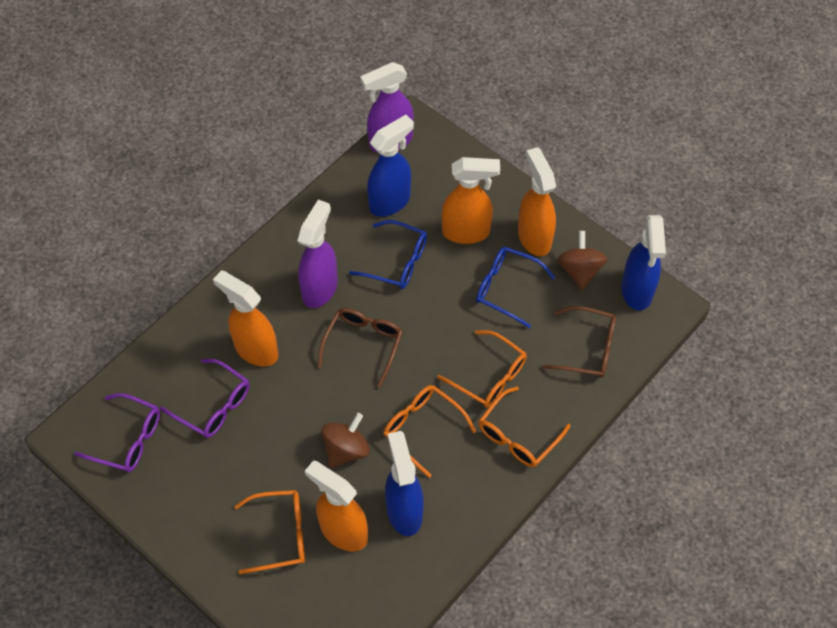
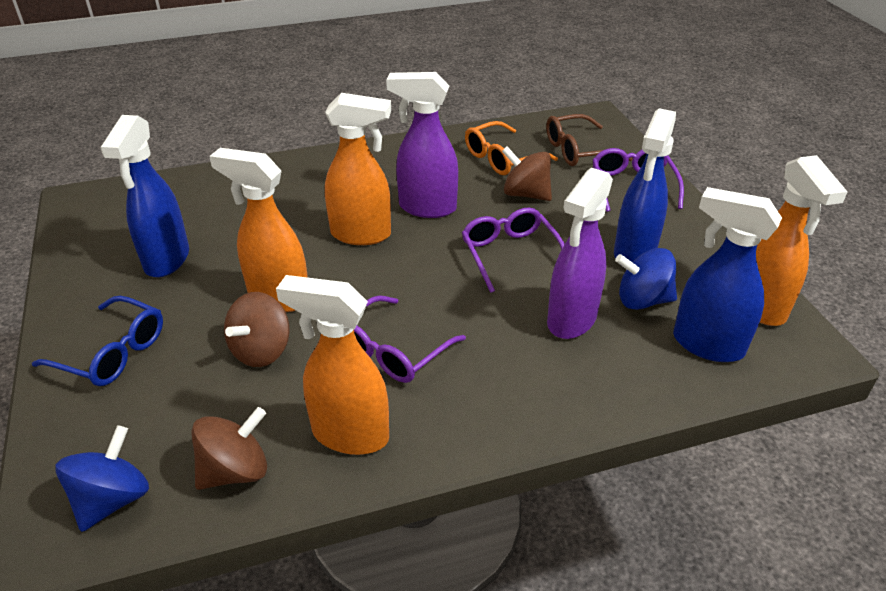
blue glasses: [349,220,427,289] [476,247,556,328] = 2 -> [32,296,163,386] = 1
blue spinning top: none = 0 -> [55,425,149,532] [615,248,677,310] = 2
brown glasses: [318,308,403,388] [542,306,616,378] = 2 -> [546,114,633,166] = 1
brown spinning top: [321,413,370,468] [557,231,608,290] = 2 -> [191,407,267,490] [224,292,289,367] [502,146,552,201] = 3
orange glasses: [234,490,305,574] [383,385,476,478] [437,330,527,408] [479,386,571,467] = 4 -> [465,121,558,175] = 1
purple glasses: [74,393,160,472] [160,359,250,438] = 2 -> [354,295,466,383] [462,208,565,293] [593,148,684,212] = 3

